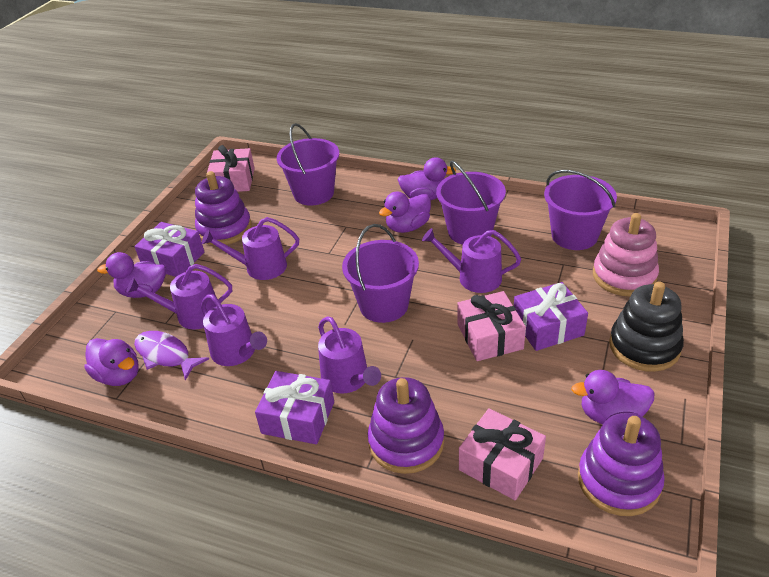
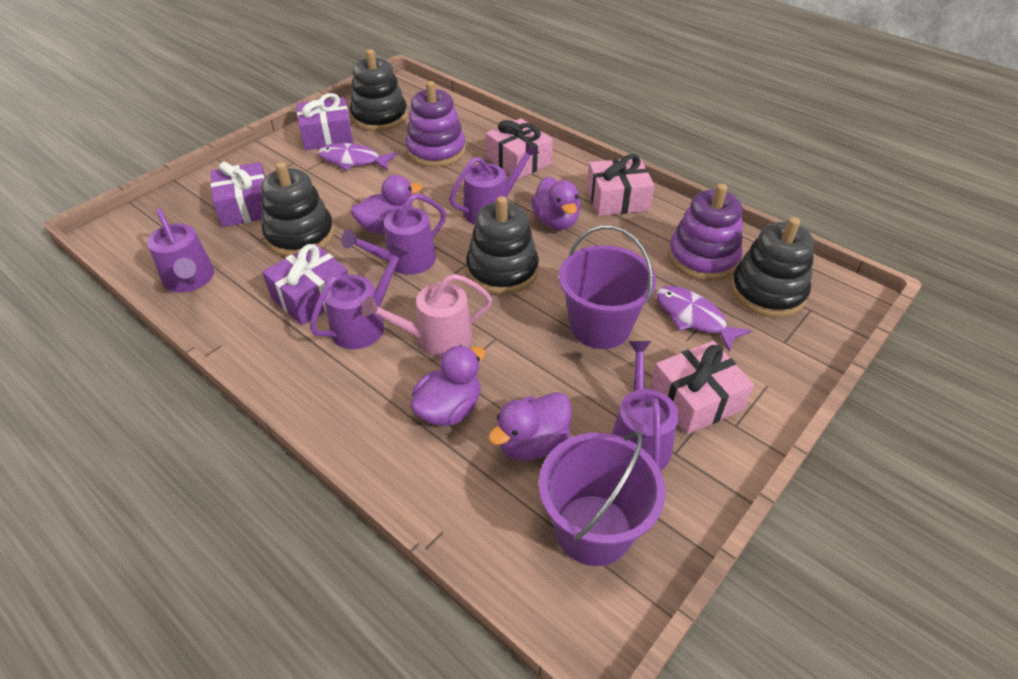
black stacking toy: [609,282,684,372] = 1 -> [261,162,334,257] [350,49,408,132] [466,196,539,295] [730,217,815,318] = 4
pink stacking toy: [593,213,659,296] = 1 -> none = 0
pink watering can: none = 0 -> [361,274,492,357] = 1
purple bucket: [277,123,339,205] [342,224,419,323] [436,160,506,245] [544,170,617,250] = 4 -> [539,431,666,566] [559,225,656,349] = 2
purple duck: [84,338,139,386] [97,252,166,298] [379,192,431,233] [398,157,456,200] [571,370,655,424] = 5 -> [351,175,422,234] [410,345,485,426] [488,392,571,461] [531,177,580,230] = 4
purple fish: [134,331,209,380] = 1 -> [318,143,398,170] [656,286,752,352] = 2
purple stacking toy: [195,171,252,245] [368,377,444,474] [578,413,665,516] = 3 -> [405,81,466,167] [668,184,743,281] = 2

